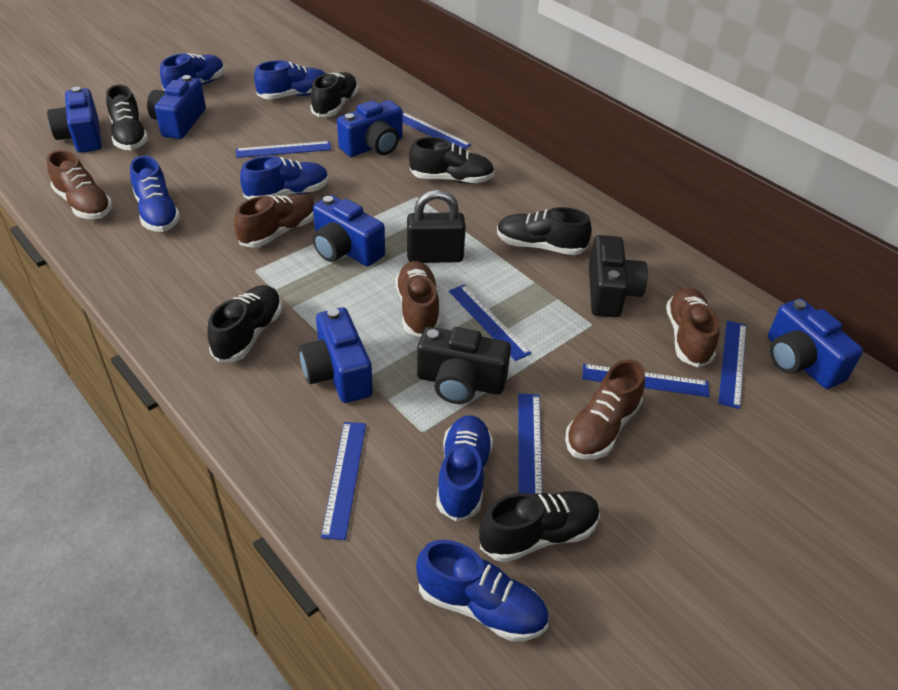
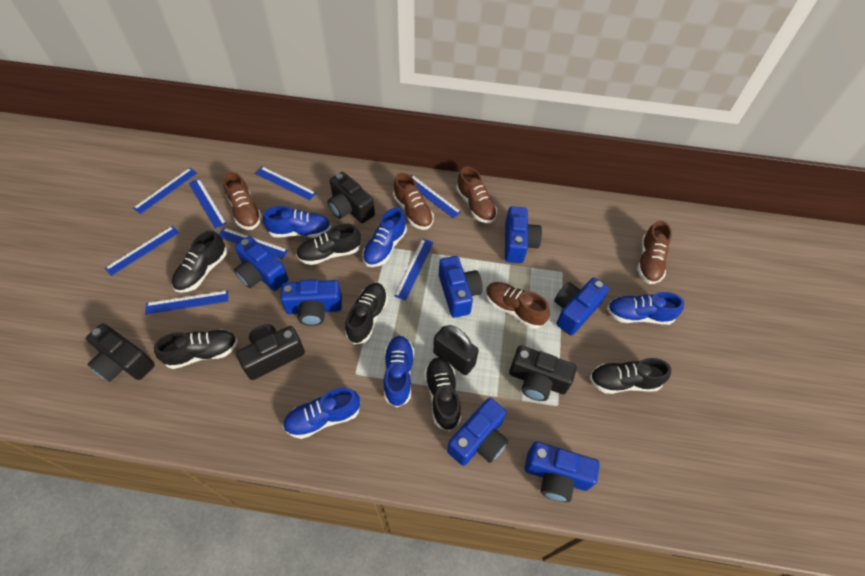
black camera: [417,327,511,404] [589,235,648,317] = 2 -> [86,323,155,382] [236,324,305,380] [328,172,375,223] [509,345,577,401] = 4
blue camera: [47,87,102,153] [147,75,206,139] [299,307,373,403] [313,195,385,266] [337,100,403,157] [768,298,863,389] = 6 -> [234,236,288,291] [280,279,342,326] [439,256,483,318] [447,398,508,466] [505,206,542,263] [525,442,599,502] [554,277,609,336] = 7
blue ruler: [236,141,332,158] [321,422,366,540] [402,112,471,149] [449,285,532,361] [518,393,542,494] [582,364,709,397] [718,321,747,409] = 7 -> [105,226,179,276] [133,168,197,214] [145,290,228,314] [189,179,227,229] [219,228,288,259] [255,166,316,201] [394,238,434,301] [411,175,461,219] = 8
blue shoe: [130,156,180,232] [160,53,224,91] [240,156,329,199] [254,60,326,99] [416,540,548,642] [436,415,493,521] = 6 -> [263,206,331,238] [282,387,360,439] [362,208,407,267] [384,336,414,407] [607,292,684,325] = 5

